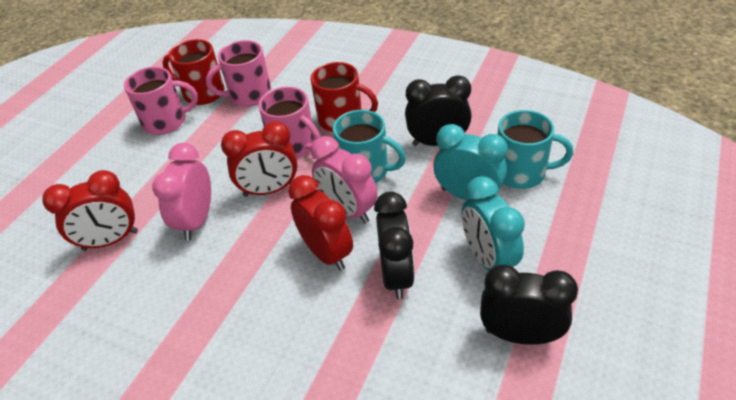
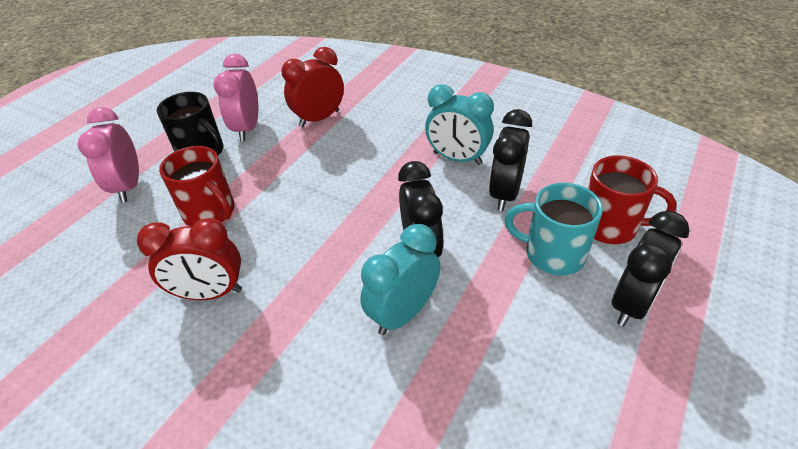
black mug: none = 0 -> [157,92,223,155] = 1
pink mug: [124,67,198,135] [206,40,271,107] [258,87,320,158] = 3 -> none = 0
red clock: [42,170,138,251] [221,121,298,197] [288,175,353,271] = 3 -> [137,218,242,300] [281,47,344,127] = 2
turquoise mug: [333,110,406,183] [497,110,573,189] = 2 -> [504,183,603,275] = 1

